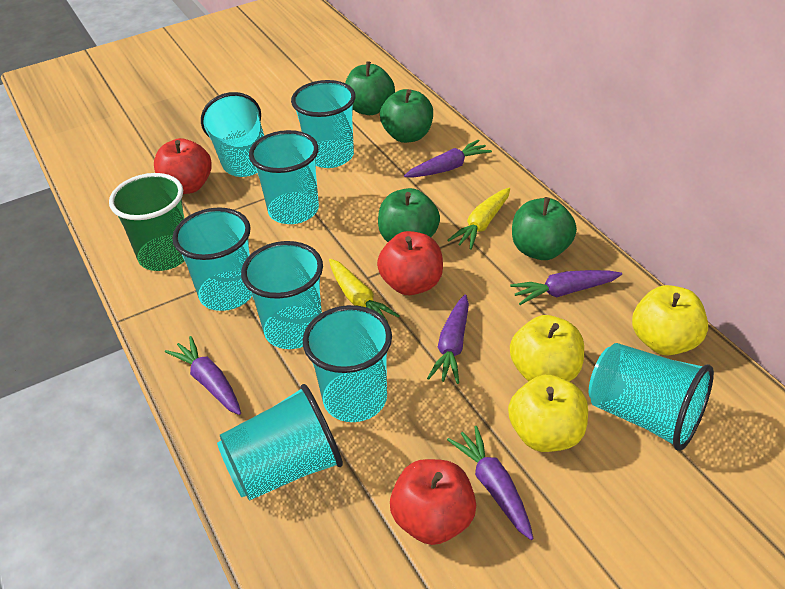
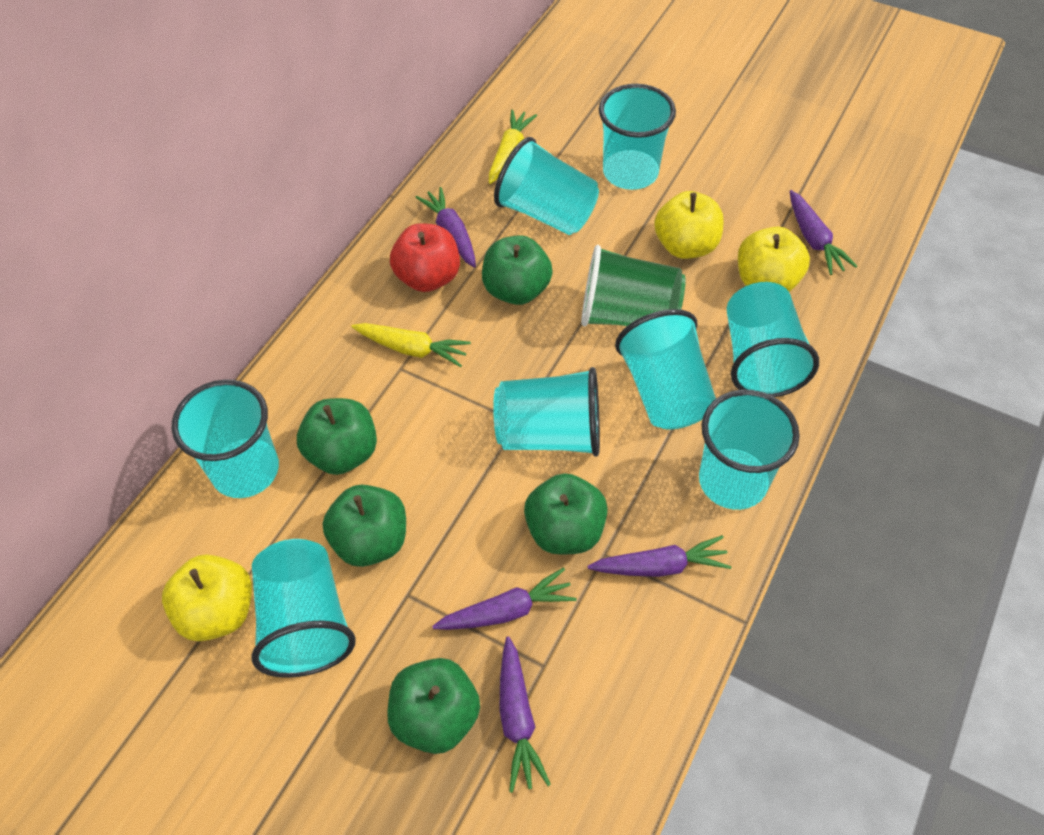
green apple: [345,61,395,115] [378,188,440,242] [380,89,433,143] [512,197,577,260] = 4 -> [297,398,377,475] [322,485,406,567] [387,658,480,754] [482,235,553,305] [524,473,608,554] = 5
red apple: [154,138,212,194] [377,231,443,295] [390,459,476,545] = 3 -> [390,223,460,292] = 1

